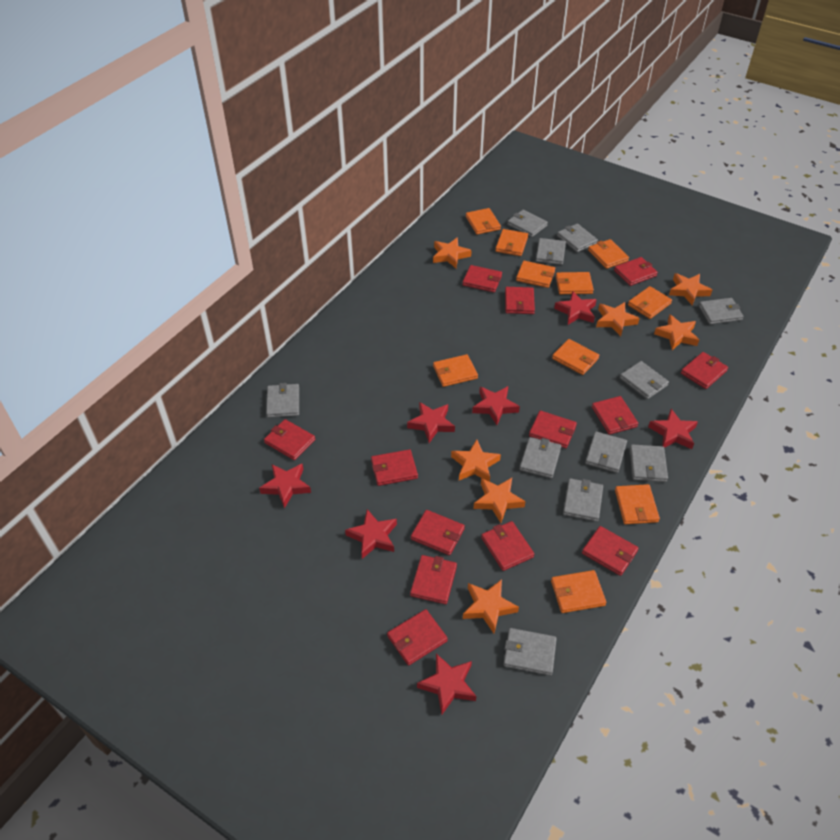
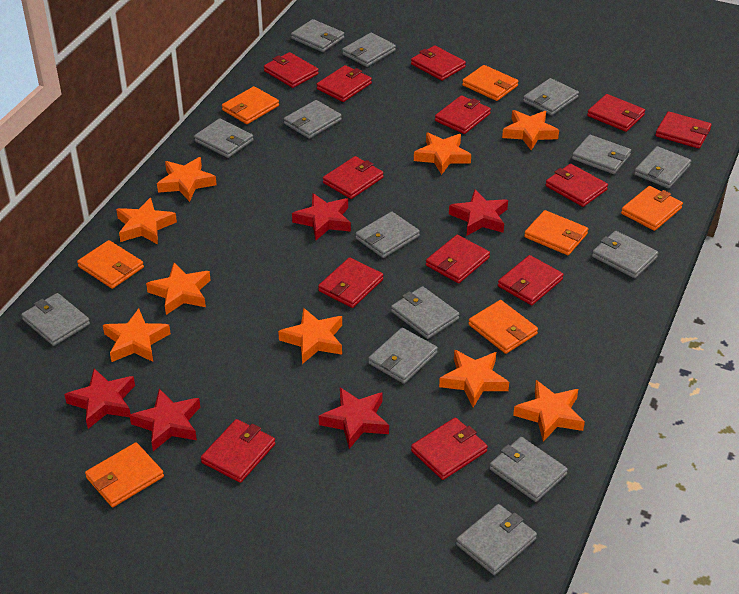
grey wallet: [266,383,299,418] [503,628,557,676] [507,210,548,237] [519,437,561,478] [536,238,566,265] [557,223,598,252] [563,478,603,522] [585,431,627,473] [620,361,669,399] [630,444,668,482] [699,298,744,325] = 11 -> [21,293,90,346] [194,118,254,158] [284,100,342,139] [291,19,344,52] [342,33,396,67] [355,211,420,258] [368,328,438,384] [391,286,459,339] [456,504,537,575] [489,437,568,502] [523,78,579,116] [572,135,631,174] [592,231,658,278] [634,146,691,189] = 14
orange star: [433,237,472,268] [451,439,501,482] [463,579,519,633] [474,478,526,523] [596,302,640,336] [654,314,699,350] [669,273,712,305] = 7 -> [103,308,171,362] [116,198,177,244] [146,263,211,315] [157,157,217,202] [278,308,342,364] [414,132,471,175] [439,350,509,407] [502,110,559,151] [513,380,585,442] = 9
orange wallet: [433,354,478,387] [466,208,501,235] [495,229,528,256] [516,261,555,288] [551,570,606,613] [552,339,599,375] [556,272,594,294] [588,239,629,269] [615,484,660,524] [628,286,672,319] = 10 -> [77,240,144,289] [85,442,164,507] [222,86,279,124] [462,65,519,101] [468,300,538,354] [524,210,588,255] [621,186,683,231] = 7
red star: [259,464,311,508] [345,509,397,559] [407,402,455,443] [417,654,476,714] [472,386,520,425] [554,291,597,325] [648,409,698,449] = 7 -> [64,368,135,429] [129,389,200,451] [292,193,351,240] [319,387,389,449] [449,190,508,236] = 5

